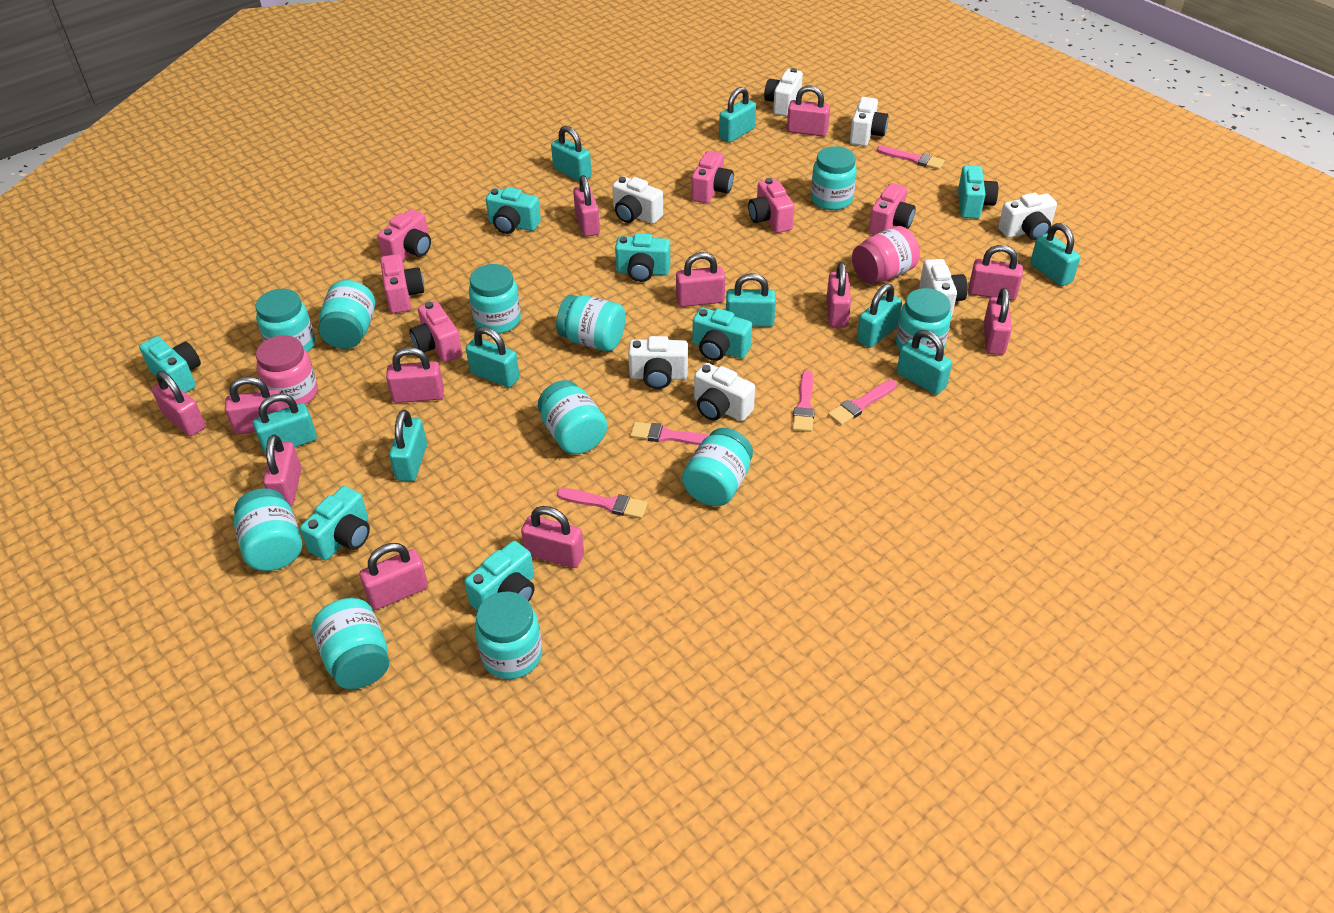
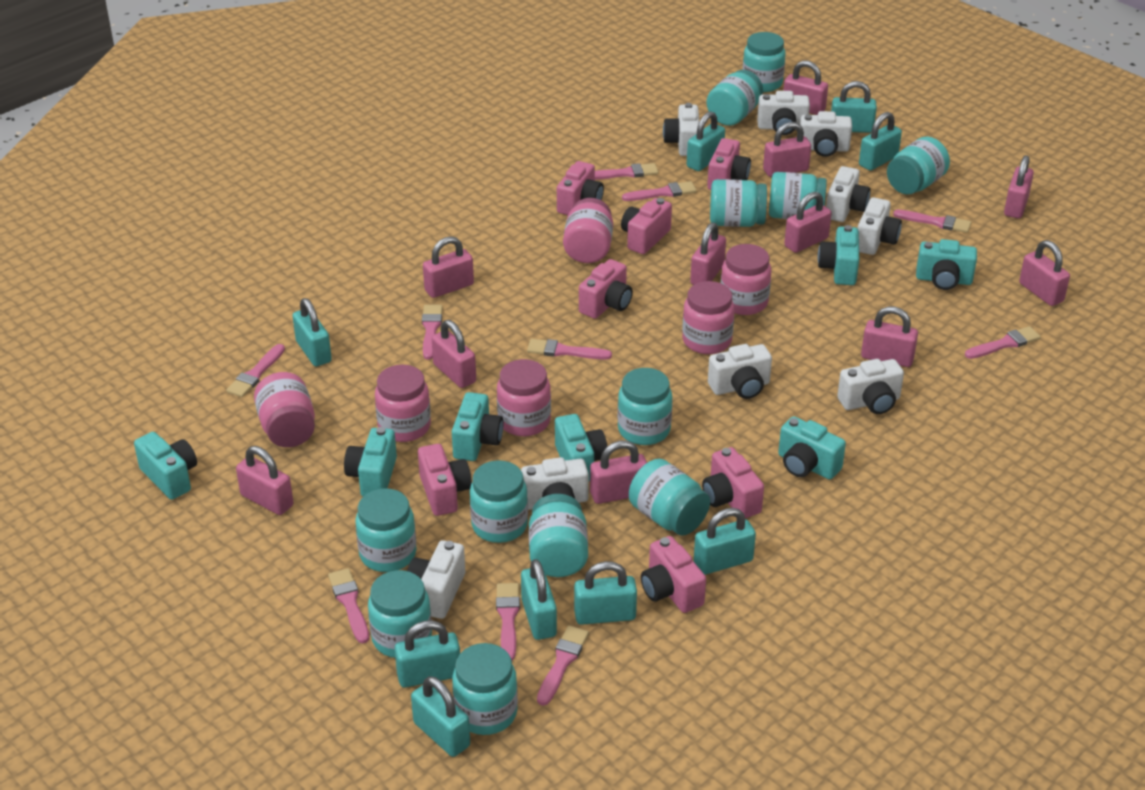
pink brush: [557,488,648,519] [630,422,709,445] [792,370,815,432] [828,380,897,425] [877,146,945,170] = 5 -> [226,344,285,397] [328,568,369,643] [422,305,443,360] [496,583,520,660] [527,339,612,360] [537,625,589,706] [595,163,658,180] [622,181,697,201] [893,209,971,233] [965,326,1041,359] = 10
pink camera: [378,209,431,260] [380,254,424,313] [409,301,463,363] [691,151,734,203] [748,178,795,233] [869,183,915,235] = 6 -> [418,444,472,516] [557,161,604,215] [579,259,633,319] [621,198,672,254] [641,536,706,613] [702,447,764,518] [707,138,751,190] = 7
pink jar: [256,335,318,408] [852,226,920,284] = 2 -> [254,372,315,447] [375,365,431,442] [497,359,551,436] [563,198,613,263] [682,281,735,354] [721,244,771,315] = 6
pink padlock: [152,371,206,436] [225,377,285,434] [263,435,301,506] [359,543,428,610] [386,347,444,403] [521,506,584,568] [573,175,600,237] [676,252,725,307] [787,85,830,137] [827,262,851,328] [969,245,1023,300] [983,288,1012,355] = 12 -> [236,446,293,515] [423,236,474,298] [432,320,476,388] [590,440,647,504] [690,223,726,285] [763,122,811,177] [783,60,828,115] [784,192,832,253] [861,306,918,367] [1004,155,1034,218] [1019,240,1070,306] = 11
turquoise jar: [234,488,302,571] [255,289,315,353] [312,598,389,689] [318,280,375,349] [469,264,521,334] [475,592,542,679] [538,380,607,454] [556,295,626,351] [682,428,753,506] [811,146,857,210] [896,288,951,351] = 11 -> [355,488,417,572] [368,570,432,658] [452,643,518,735] [470,460,528,543] [529,494,588,577] [618,368,672,445] [629,459,710,536] [707,70,763,126] [710,179,767,227] [742,32,786,92] [769,172,827,219] [887,137,950,195] = 12
white camera: [612,176,663,224] [628,336,688,389] [694,363,755,421] [764,68,803,116] [850,97,888,146] [920,259,968,316] [998,193,1057,240] = 7 -> [407,540,465,619] [521,457,589,510] [663,103,699,156] [708,344,772,399] [757,91,810,135] [800,111,852,157] [826,166,871,222] [837,359,904,414] [858,197,902,255] = 9

